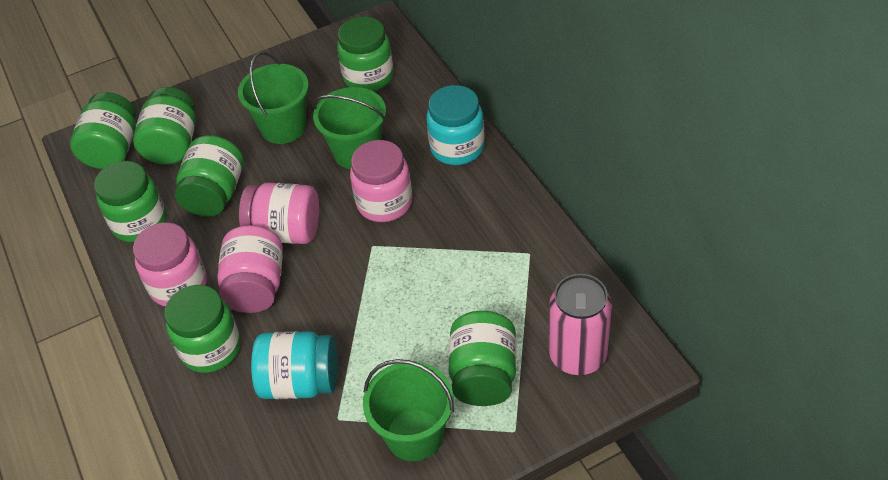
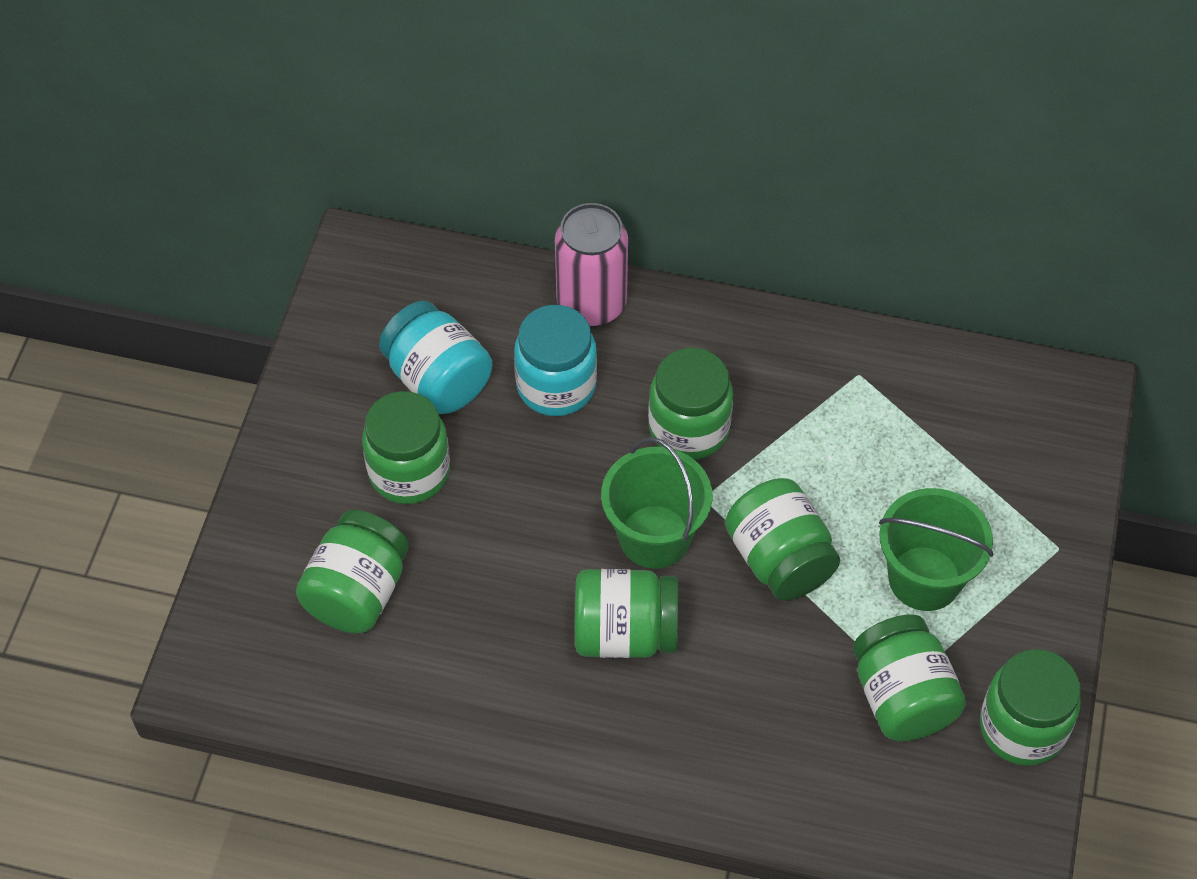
green bucket: [238,52,309,144] [312,87,386,169] [363,359,454,461] = 3 -> [601,437,712,569] [879,488,993,611] = 2
pink jar: [133,222,207,307] [217,225,283,313] [239,182,319,244] [350,140,412,222] = 4 -> none = 0

